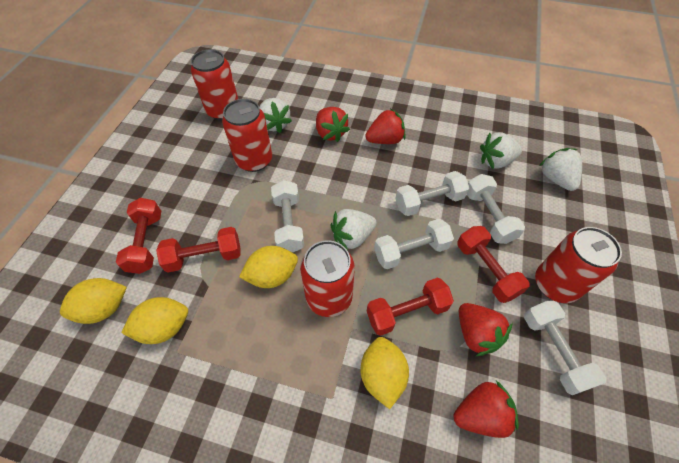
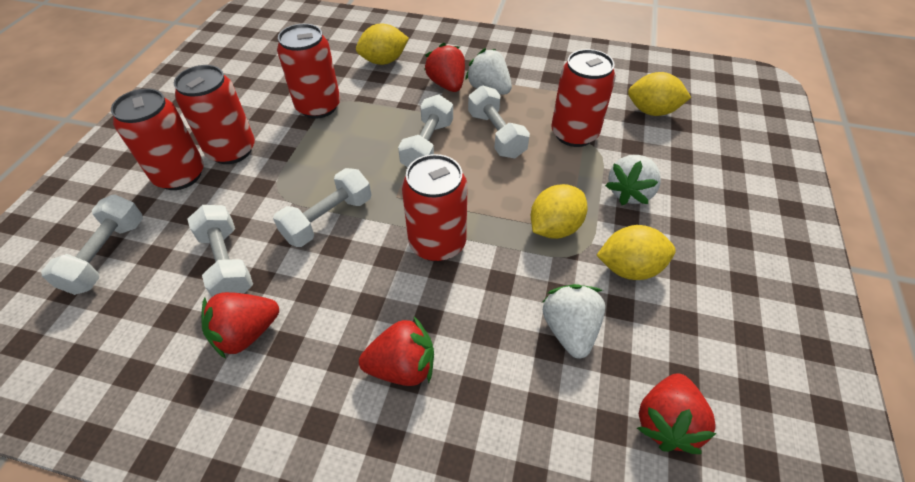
red can: [191,49,238,120] [222,99,272,172] [301,240,355,317] [535,227,622,303] = 4 -> [111,88,204,190] [174,65,255,164] [277,24,340,119] [402,154,468,262] [551,49,616,147] = 5
red dumbbell: [116,198,161,274] [156,227,241,272] [367,277,454,336] [457,226,530,303] = 4 -> none = 0
white strawberry: [259,98,292,133] [330,209,377,251] [480,132,522,169] [539,148,582,191] = 4 -> [465,48,512,95] [543,284,605,359] [605,155,661,205] = 3

